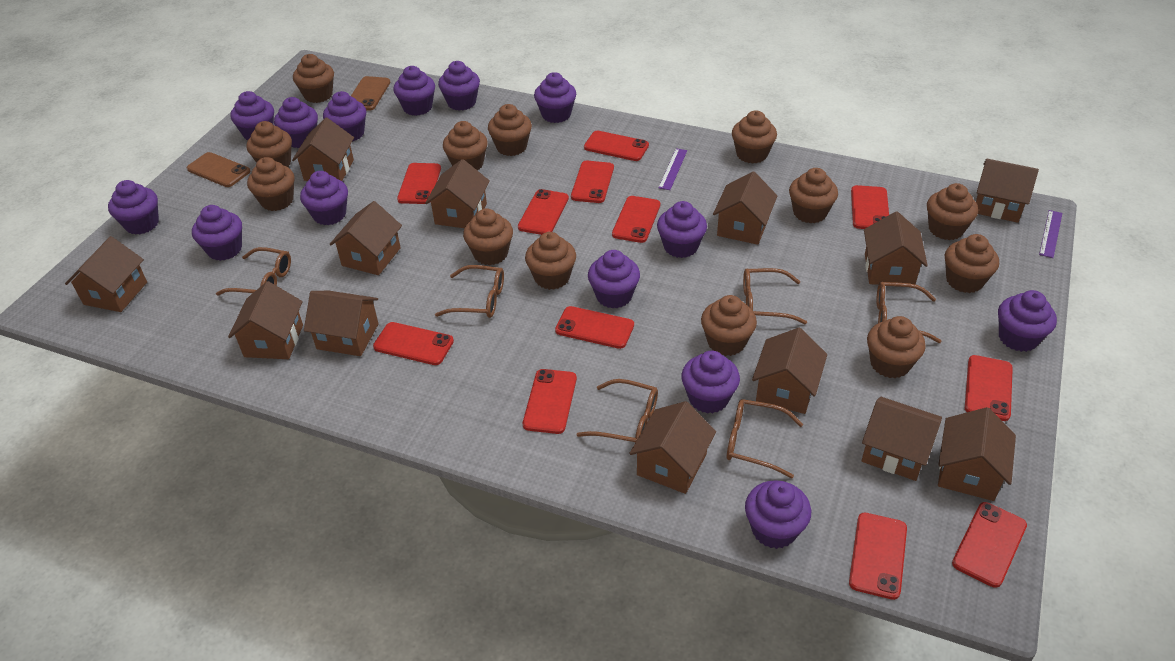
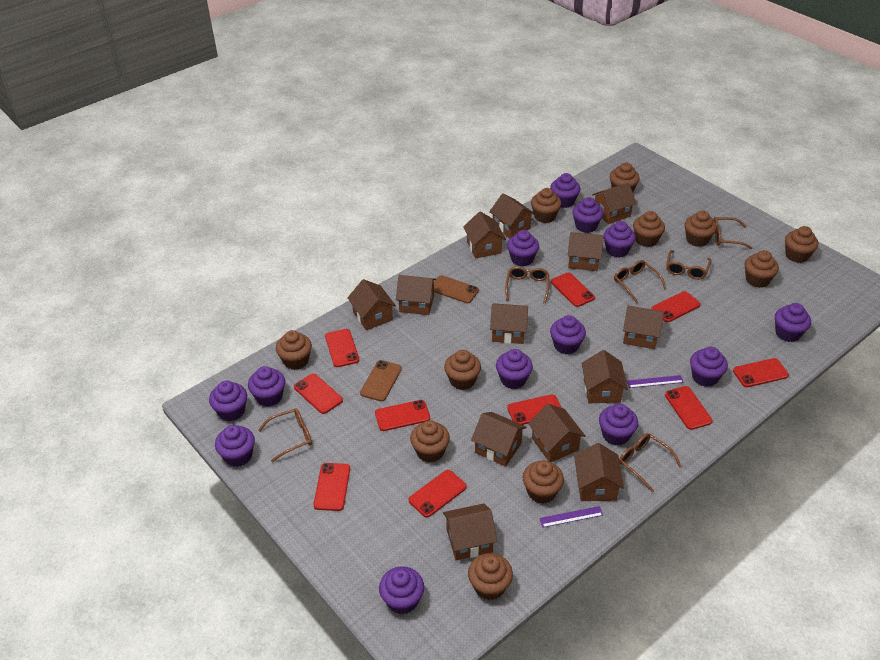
brown cupcake: [247,121,292,167] [247,157,295,211] [293,54,334,103] [443,121,488,170] [463,208,513,265] [488,104,532,156] [525,232,576,290] [701,295,757,356] [732,110,777,164] [789,168,838,224] [867,316,926,378] [927,183,978,240] [945,234,999,293] = 13 -> [276,330,312,370] [410,420,450,462] [444,350,481,390] [468,553,513,600] [523,460,564,504] [531,188,561,223] [610,162,640,192] [633,211,665,247] [685,211,717,247] [744,250,779,288] [785,226,818,263] = 11
purple cupcake: [108,180,159,235] [192,205,242,261] [230,91,274,140] [274,97,318,148] [300,171,348,225] [323,91,366,142] [393,66,435,116] [438,61,480,111] [534,72,576,123] [588,250,640,309] [657,201,707,258] [681,351,740,414] [745,481,811,549] [998,290,1057,352] = 14 -> [209,381,247,422] [215,425,255,467] [248,366,285,407] [379,566,424,614] [496,349,533,389] [507,230,539,266] [550,173,580,208] [550,315,586,354] [572,197,604,233] [599,404,638,446] [604,221,636,258] [690,347,728,387] [775,303,811,342] = 13
red phone: [373,322,454,365] [397,163,441,204] [518,189,569,235] [523,369,577,434] [555,306,634,349] [571,161,614,203] [584,131,649,161] [612,196,660,243] [849,513,907,600] [851,185,889,229] [952,502,1027,588] [965,355,1013,421] = 12 -> [294,373,343,414] [314,463,350,511] [325,329,359,367] [375,400,430,431] [409,470,467,518] [507,394,562,425] [551,273,595,307] [651,291,701,322] [665,386,713,430] [733,358,789,387] = 10

